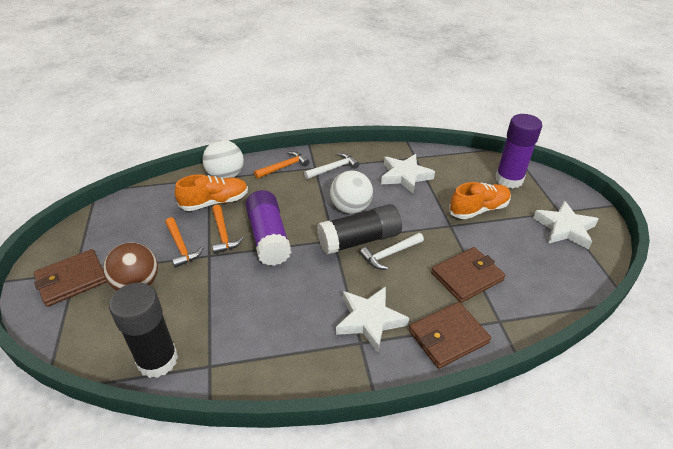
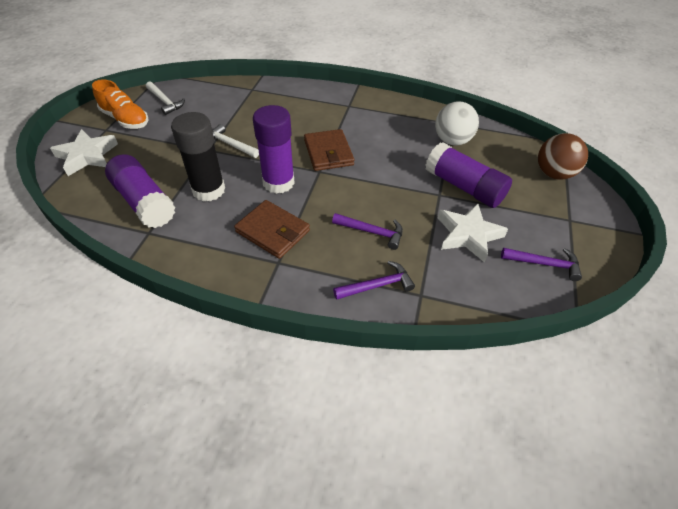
black glue stick: [109,283,178,378] [317,204,402,255] = 2 -> [171,112,225,202] = 1
brown wallet: [34,249,107,307] [409,302,491,369] [431,247,505,303] = 3 -> [234,200,310,259] [304,129,354,171] = 2
orange hammer: [165,217,203,268] [212,205,244,254] [254,151,309,179] = 3 -> none = 0
orange shoe: [175,174,248,211] [449,182,511,219] = 2 -> [92,79,149,129] = 1
purple glue stick: [245,190,291,266] [495,114,542,188] = 2 -> [105,154,176,228] [253,105,295,194] [425,142,512,208] = 3
purple hammer: none = 0 -> [332,213,403,250] [333,261,415,300] [501,248,582,281] = 3
white ball: [202,140,244,178] [330,170,373,214] = 2 -> [435,101,479,146] = 1
white star: [336,286,409,353] [381,154,435,194] [533,201,599,250] = 3 -> [50,129,118,176] [438,203,508,263] = 2

